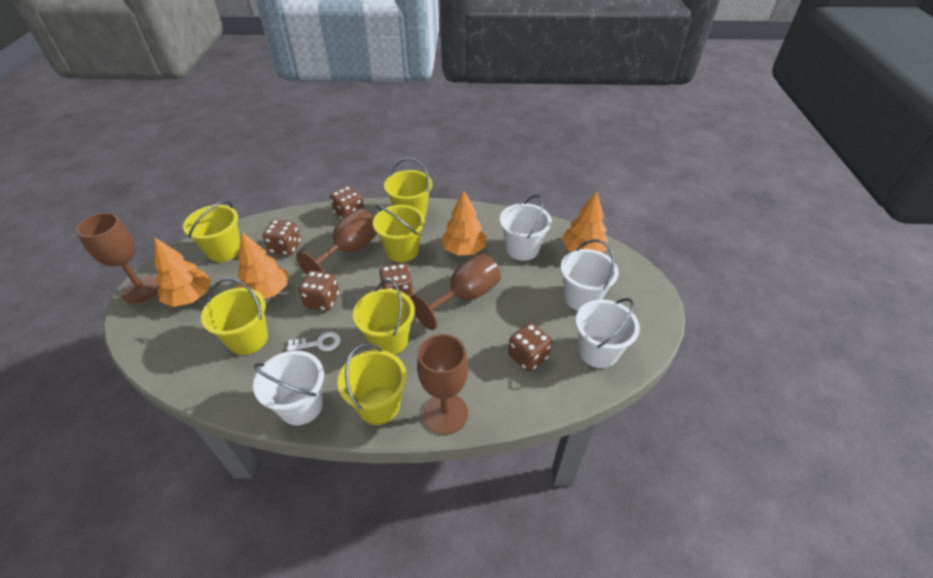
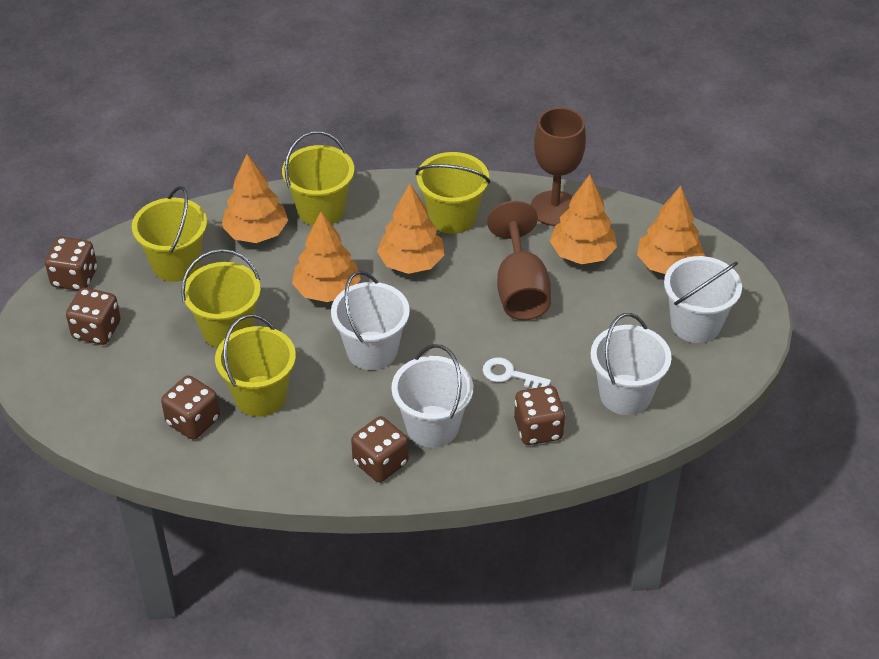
brown goblet: [76,213,160,304] [296,209,377,275] [410,253,501,330] [417,334,468,435] = 4 -> [487,201,551,320] [531,107,586,226] = 2
orange tree: [155,238,211,307] [237,232,288,299] [441,191,487,256] [562,191,608,253] = 4 -> [222,154,288,243] [292,211,361,302] [377,184,445,274] [550,175,617,264] [637,186,705,274] = 5
yellow bucket: [183,201,240,262] [201,278,268,355] [337,343,407,425] [353,280,415,355] [373,205,425,262] [384,158,432,217] = 6 -> [132,186,207,282] [181,249,261,348] [215,314,296,417] [282,131,354,226] [415,152,490,234] = 5

